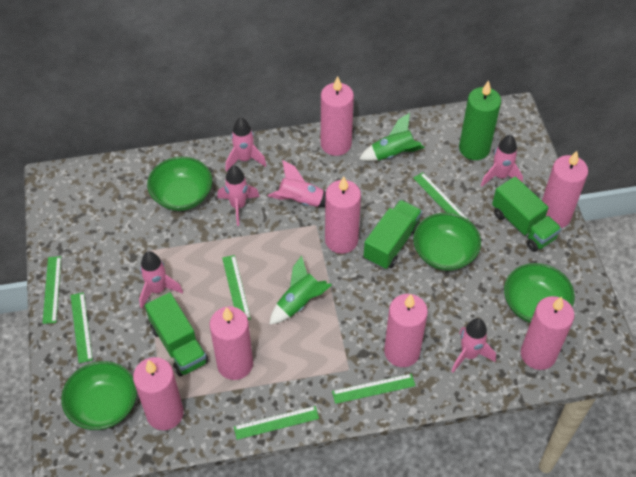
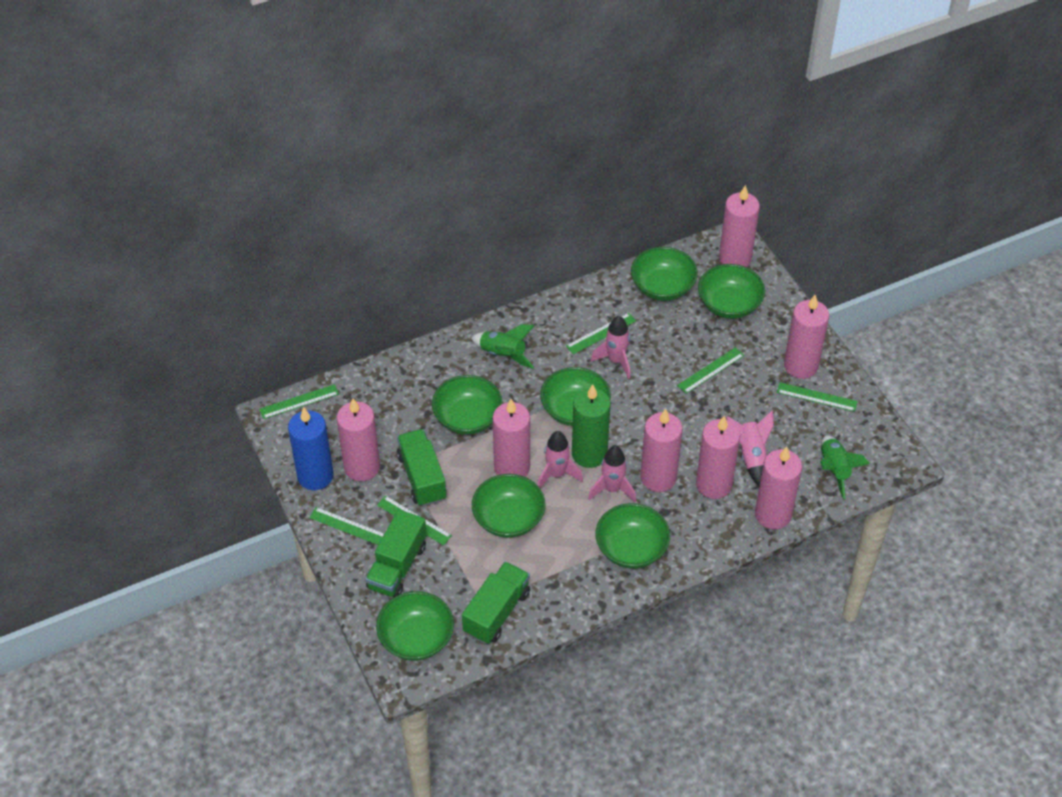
blue candle: none = 0 -> [288,407,334,490] = 1
green bowl: [61,361,137,430] [147,156,212,211] [413,213,481,271] [504,263,575,323] = 4 -> [376,591,454,661] [432,375,503,435] [472,474,546,538] [540,367,611,426] [596,503,670,569] [631,247,698,301] [698,264,765,319] = 7
pink rocket: [139,251,183,308] [217,165,260,226] [225,117,267,172] [268,160,326,207] [451,318,496,373] [481,135,523,186] = 6 -> [537,431,583,488] [588,446,636,502] [591,316,630,379] [727,411,774,486] = 4

